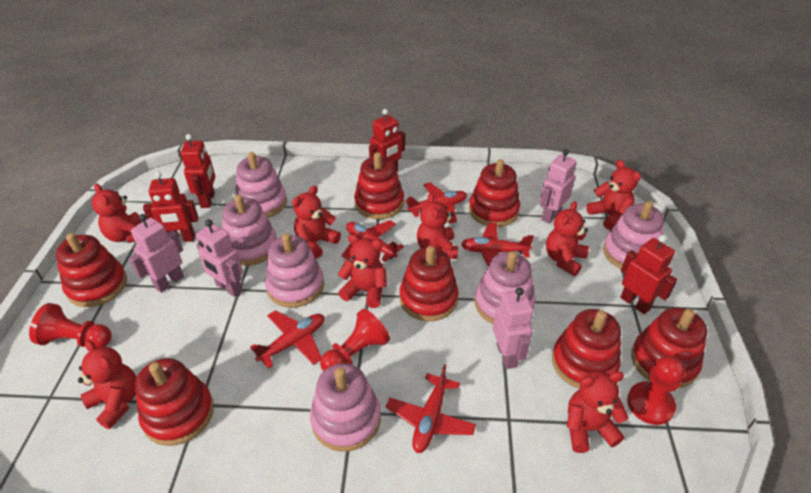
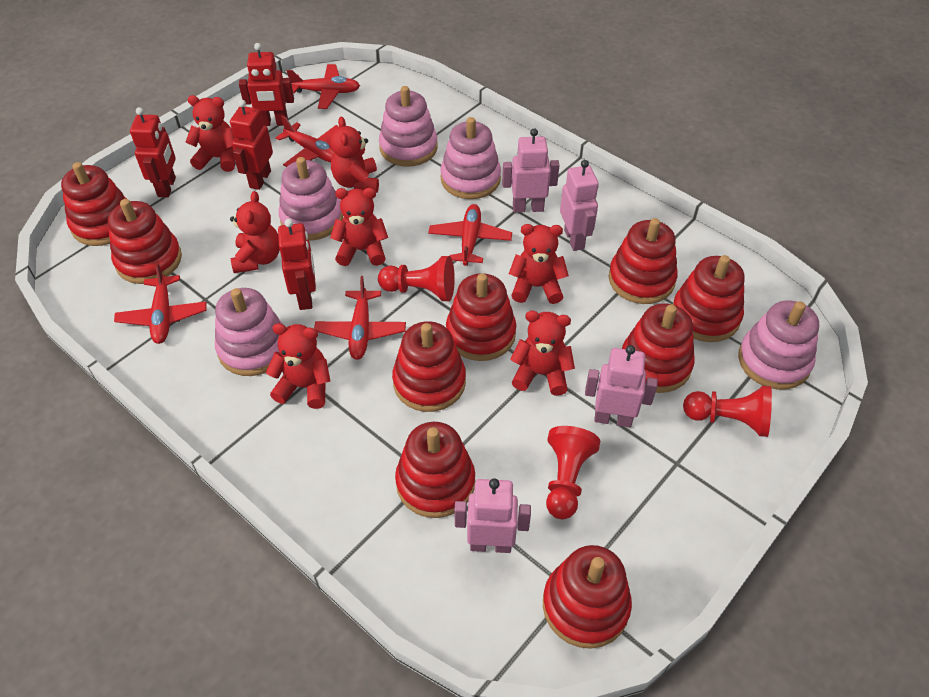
pink stacking toy: [222,195,277,266] [235,152,287,218] [265,233,324,308] [310,363,381,452] [475,251,535,324] [603,201,664,269] = 6 -> [215,288,283,376] [278,157,343,241] [379,86,438,167] [440,117,501,199] [738,300,819,390] = 5
red stacking toy: [56,233,127,307] [135,358,214,446] [354,152,404,219] [400,246,459,321] [469,159,520,227] [552,309,621,389] [631,307,707,389] = 7 -> [61,162,127,246] [108,199,182,284] [392,321,466,412] [395,422,475,518] [446,273,516,361] [543,545,632,649] [608,218,678,304] [622,303,695,393] [672,255,745,342] = 9
red teddy bear: [78,340,136,429] [92,183,142,243] [292,185,341,259] [338,234,387,308] [417,193,458,259] [546,201,589,276] [567,371,628,453] [586,160,641,230] = 8 -> [186,95,235,172] [230,191,280,273] [266,323,330,409] [330,117,379,193] [330,188,388,266] [509,224,569,304] [510,311,575,396] = 7

